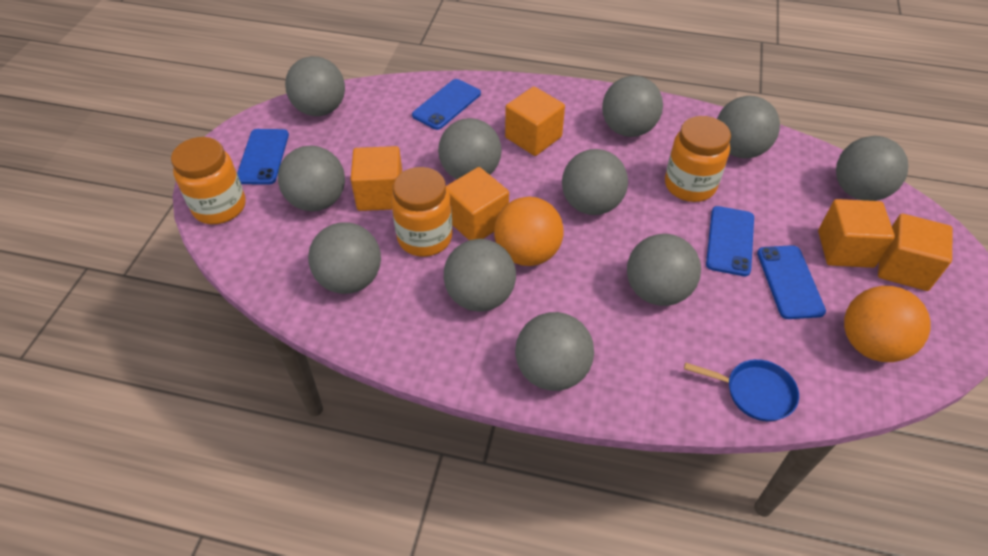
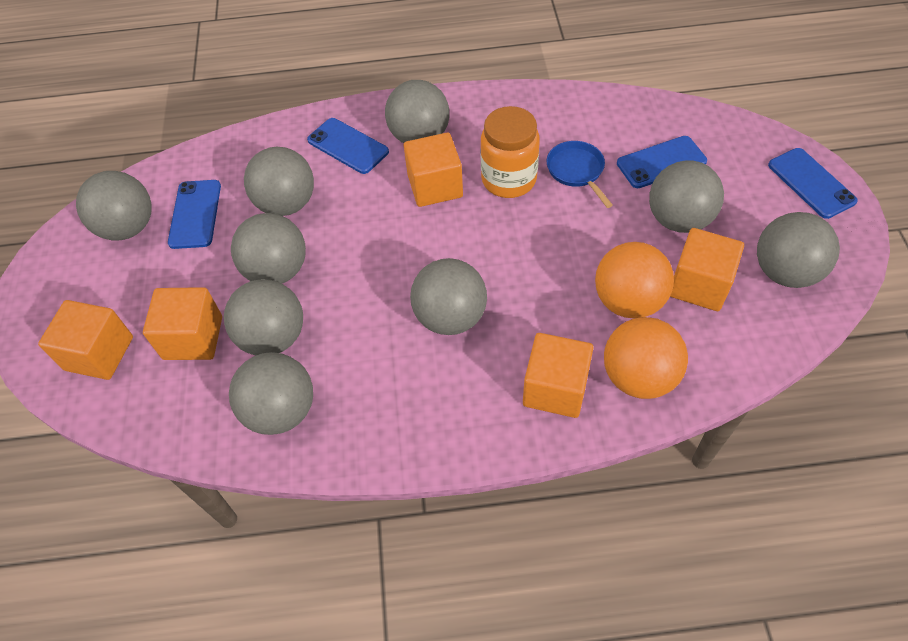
grey ball: [278,145,345,211] [285,56,345,116] [308,222,381,294] [438,118,502,179] [444,239,516,312] [515,312,594,391] [562,149,628,215] [602,76,663,137] [627,234,701,306] [717,96,780,158] [836,136,908,201] = 11 -> [76,171,152,240] [224,279,303,356] [229,352,313,435] [231,213,306,283] [244,147,314,216] [385,80,450,143] [410,258,487,335] [649,160,724,233] [757,212,840,288] = 9
orange jar: [171,137,246,224] [391,167,453,257] [665,116,731,202] = 3 -> [481,106,540,198] = 1

